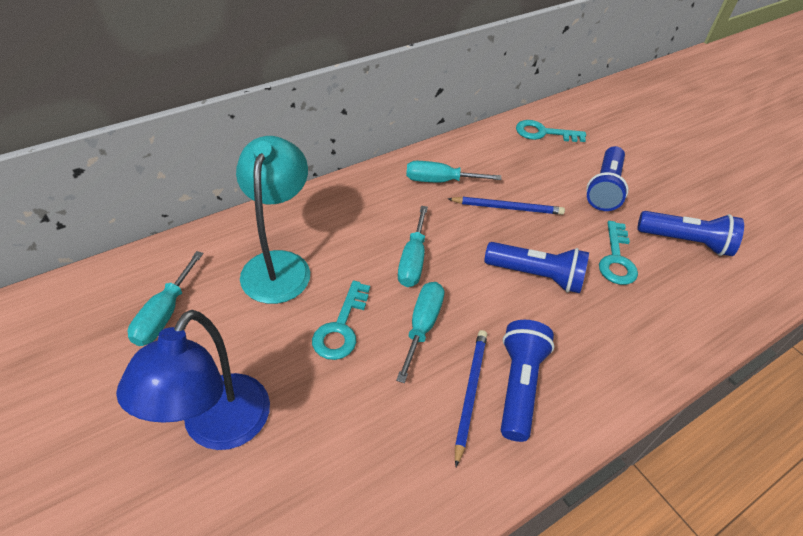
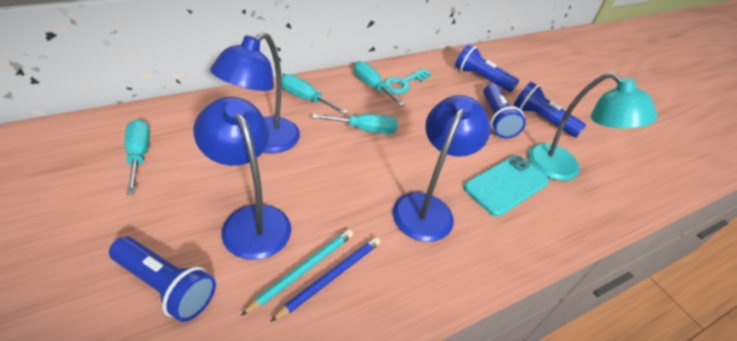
blue lamp: [116,310,270,450] = 1 -> [194,97,291,260] [210,32,300,153] [393,95,491,242] = 3
blue pencil: [448,197,565,215] [455,330,487,467] = 2 -> [270,237,381,322] = 1
turquoise key: [312,281,370,360] [516,120,586,142] [599,221,638,285] = 3 -> [384,68,432,94] = 1
turquoise pencil: none = 0 -> [241,229,353,316] = 1
turquoise phone: none = 0 -> [464,155,549,217] = 1

